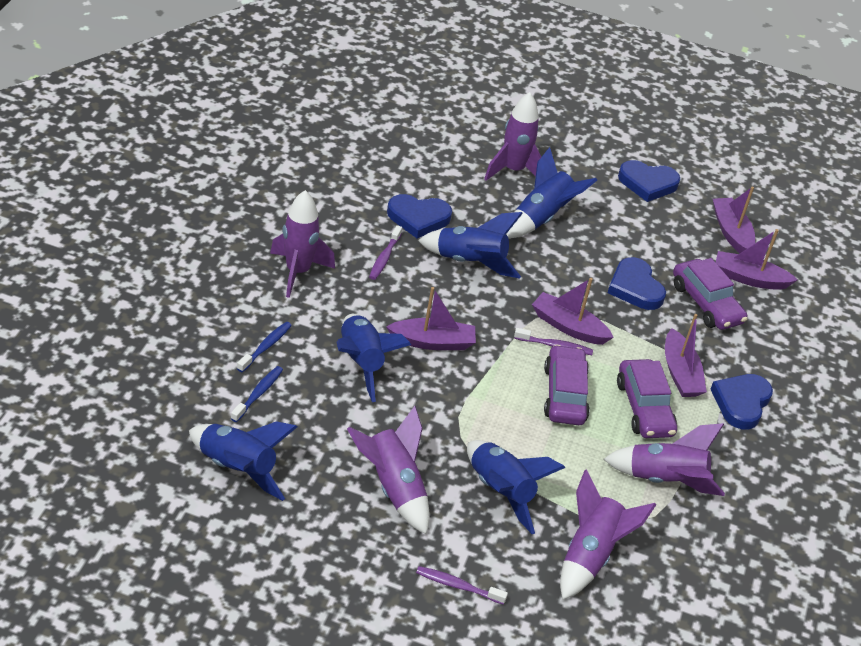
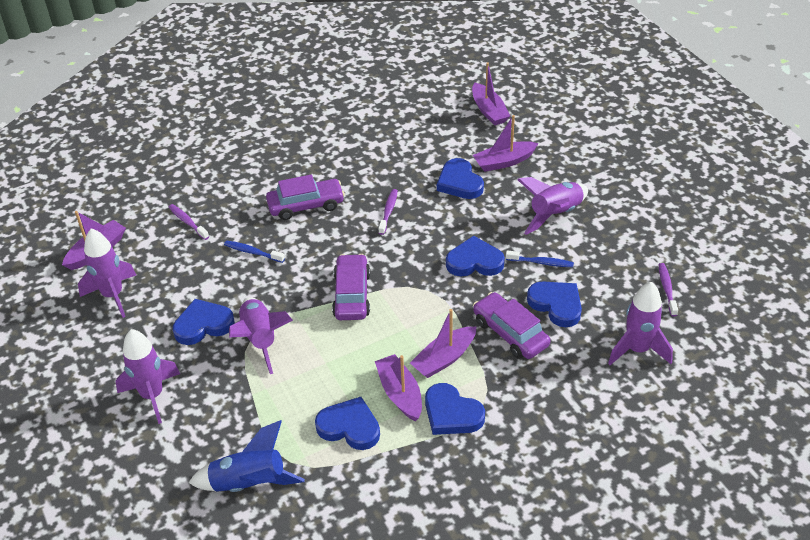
blue heart: [387,194,452,238] [608,257,666,310] [618,160,680,202] [711,374,773,430] = 4 -> [173,299,235,345] [315,397,380,450] [425,383,485,435] [437,158,484,199] [446,236,505,277] [527,281,582,327] = 6
blue rocket: [189,421,297,501] [336,314,411,402] [418,212,523,279] [467,440,565,534] [506,147,597,238] = 5 -> [188,420,305,492] = 1

